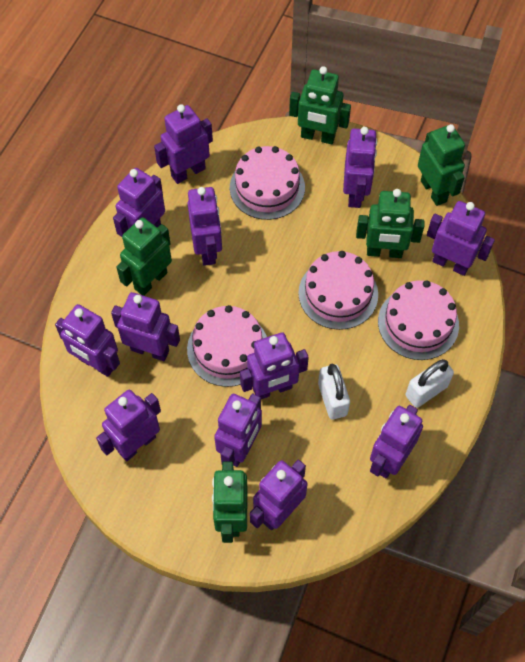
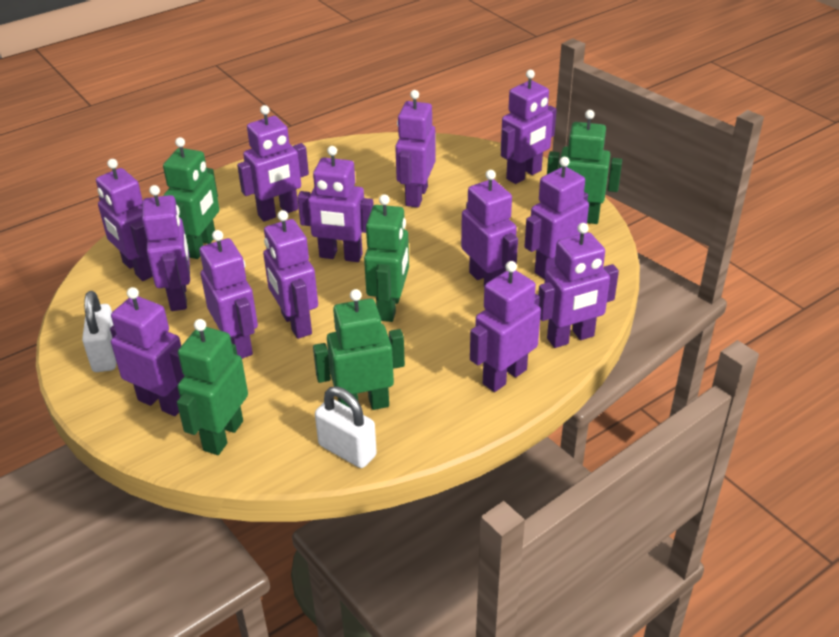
pink cake: [187,305,267,387] [230,146,305,220] [298,251,378,330] [378,280,459,360] = 4 -> none = 0
purple robot: [55,304,120,377] [96,390,161,461] [111,292,180,361] [113,168,165,237] [154,104,213,184] [187,187,222,266] [214,394,262,467] [240,332,309,399] [250,460,308,530] [343,127,377,208] [370,405,423,479] [427,201,495,276] = 12 -> [96,159,153,281] [110,287,185,416] [142,185,190,311] [200,230,258,359] [237,105,309,222] [263,210,318,339] [297,146,374,262] [395,90,436,208] [461,170,518,286] [470,261,541,392] [501,70,557,184] [524,157,589,279] [538,223,619,348] = 13

